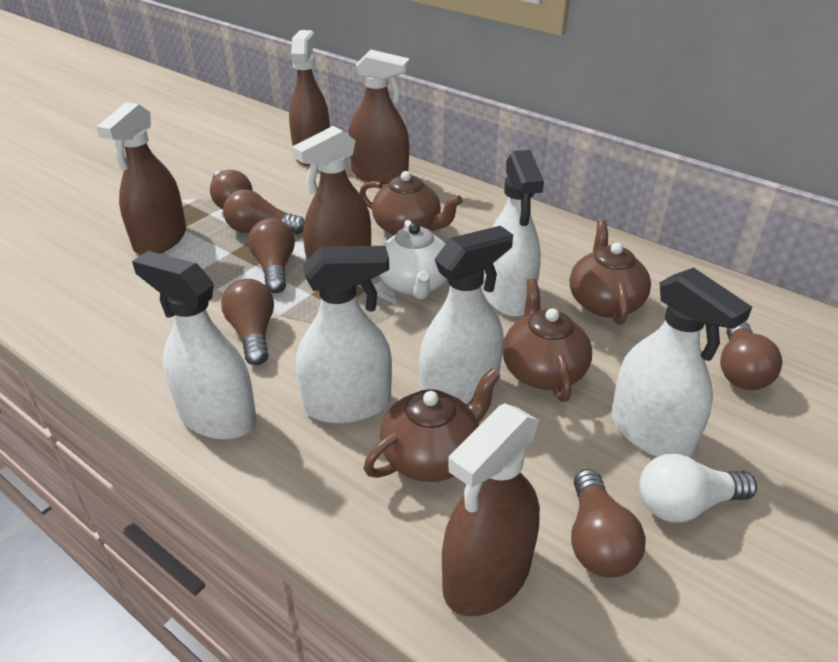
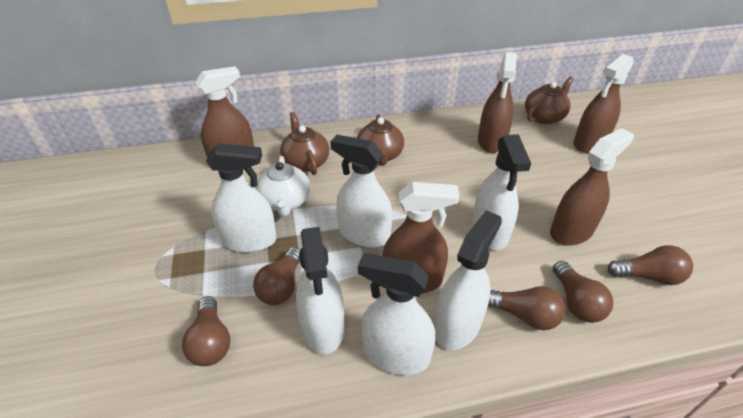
brown light bulb: [210,170,253,210] [221,279,274,365] [223,189,305,234] [248,218,295,293] [571,469,646,578] [720,321,782,390] = 6 -> [182,296,230,366] [253,247,300,305] [488,286,565,330] [553,261,613,323] [607,245,693,285] = 5
brown teapot: [359,171,463,235] [364,369,500,482] [503,278,592,402] [570,220,651,325] = 4 -> [280,112,329,175] [357,114,404,166] [525,77,574,124] = 3
white light bulb: [639,453,757,523] = 1 -> none = 0
white spray bottle: [132,251,257,440] [296,246,392,424] [419,226,513,405] [485,150,544,317] [611,268,752,457] = 5 -> [206,143,277,253] [296,227,344,354] [330,135,392,248] [358,253,435,375] [434,210,502,350] [472,134,531,250] = 6

